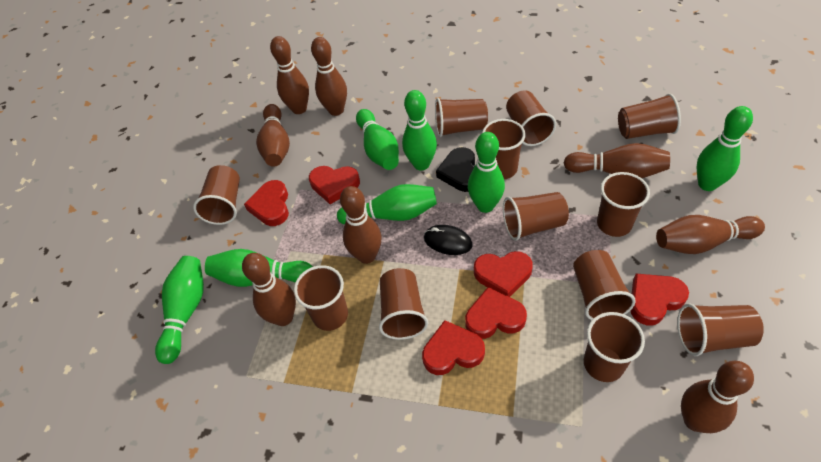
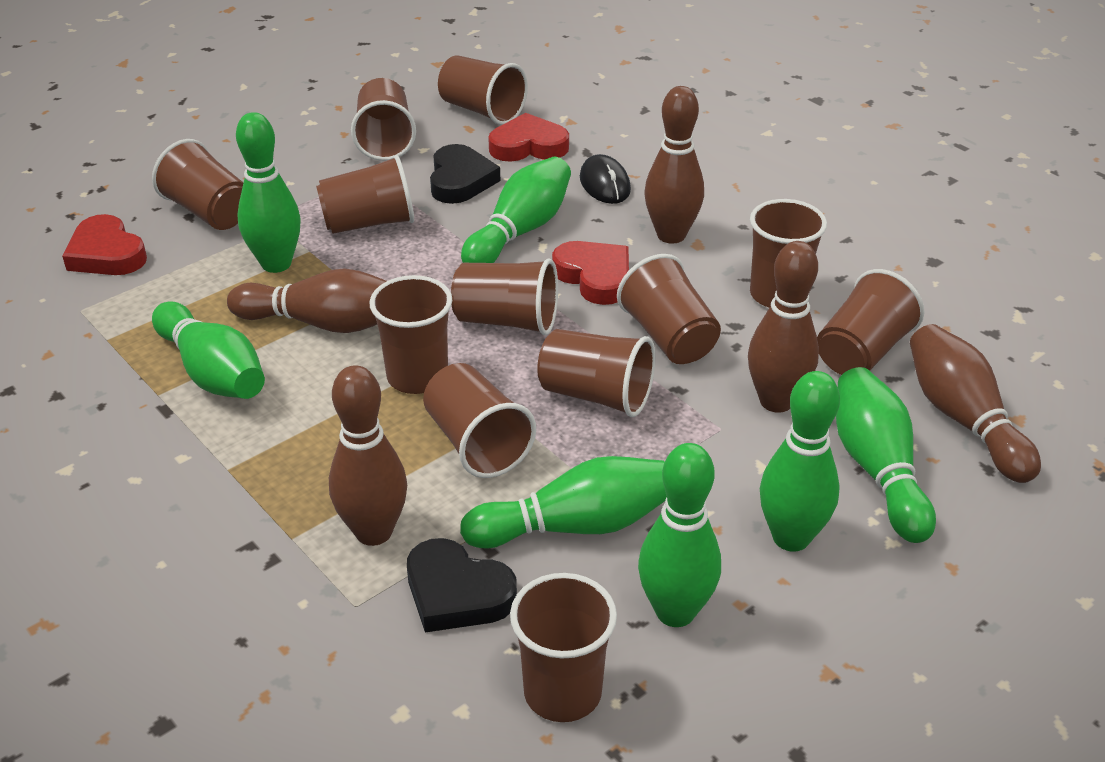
black heart: [436,147,475,192] = 1 -> [407,538,517,632] [430,144,501,204] = 2
brown bowling pin: [242,253,296,326] [256,104,290,167] [270,36,309,114] [311,37,347,116] [340,186,382,264] [564,143,670,178] [656,215,765,254] [681,361,754,433] = 8 -> [227,268,387,333] [329,365,407,546] [644,86,704,244] [748,241,819,413] [910,324,1041,483] = 5
red heart: [244,180,289,226] [309,166,360,204] [422,320,485,375] [465,287,527,339] [474,251,533,297] [630,274,689,325] = 6 -> [62,214,147,275] [488,113,569,162] [552,241,629,305] = 3

